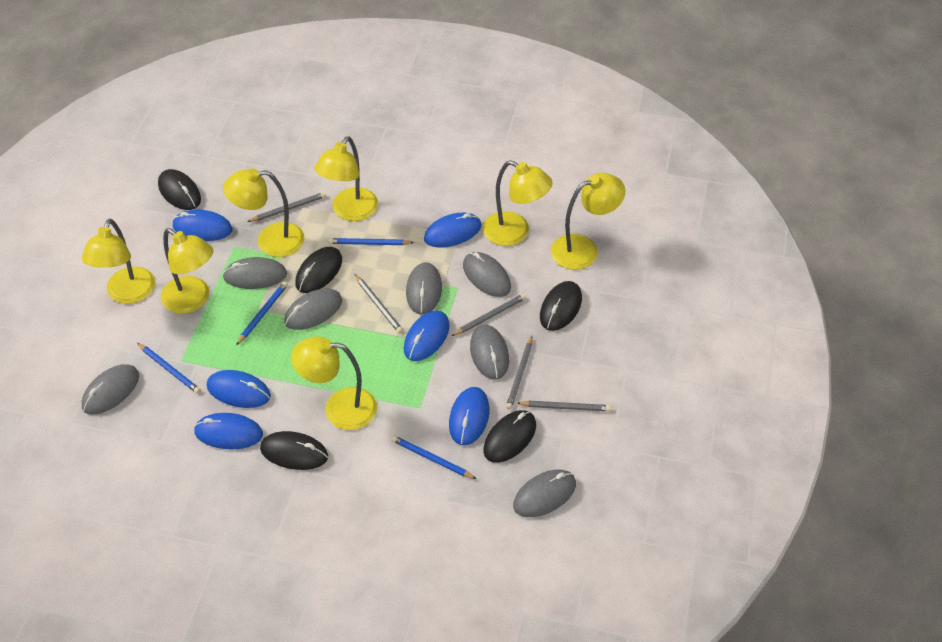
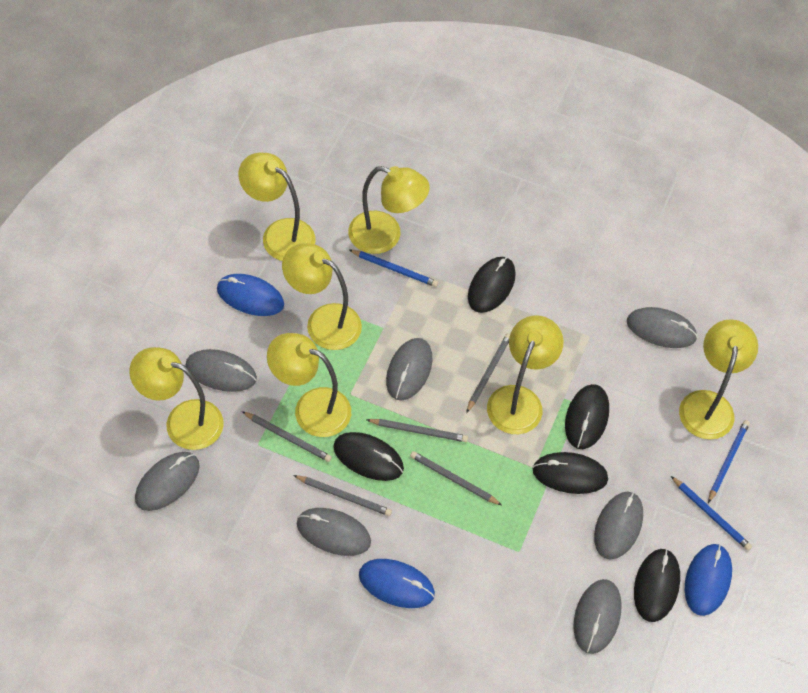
blue mouse: [172,210,233,241] [194,413,263,449] [207,370,271,408] [404,310,450,361] [424,213,481,248] [449,387,489,445] = 6 -> [217,274,284,316] [359,559,435,608] [685,544,732,616] = 3
blue pencil: [137,343,201,394] [236,281,288,345] [328,238,414,245] [391,436,476,479] = 4 -> [350,250,438,287] [671,476,752,551] [708,420,750,503] = 3

